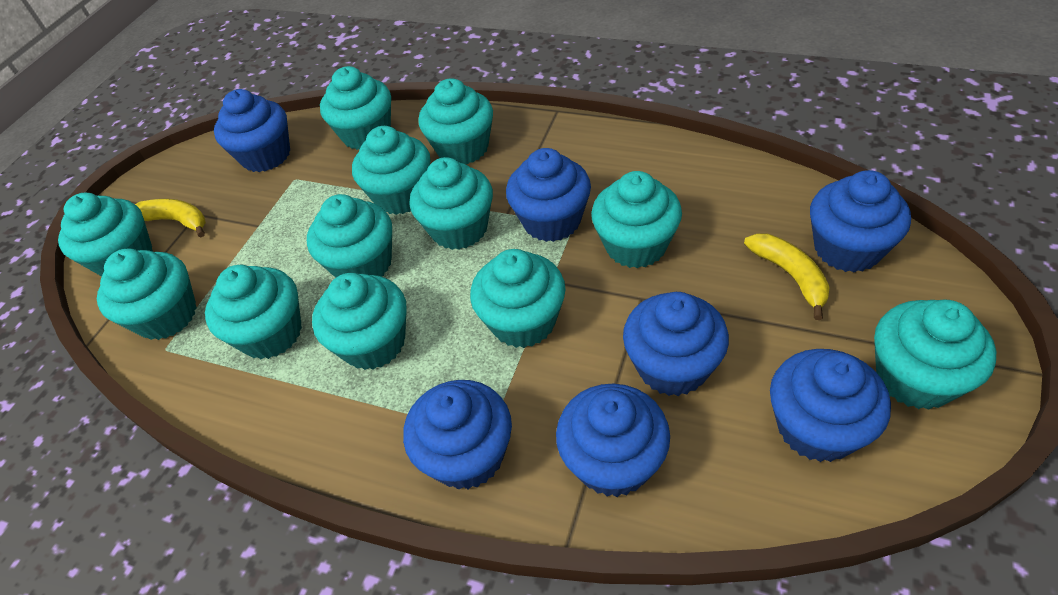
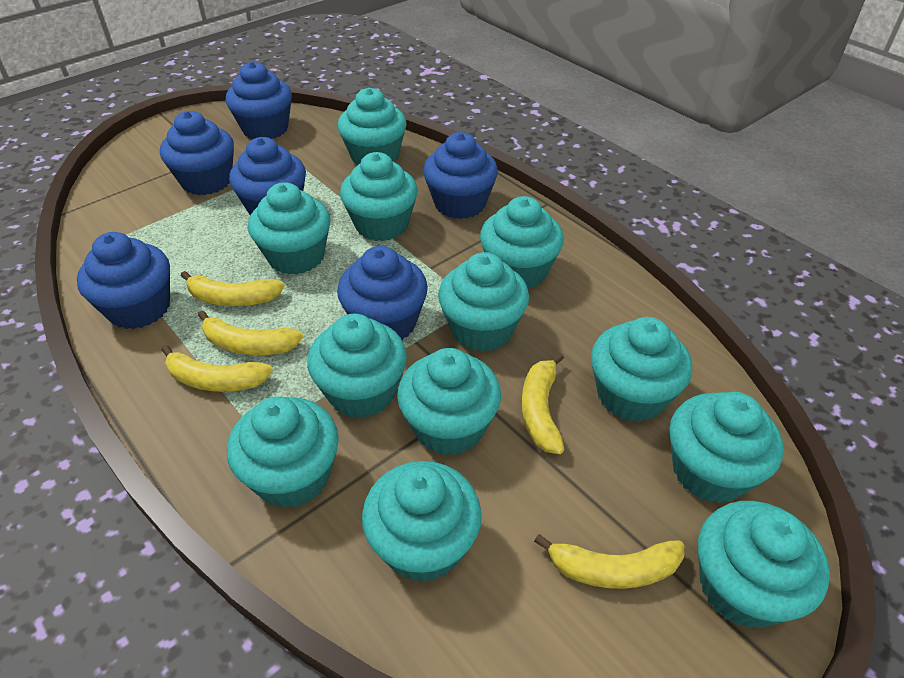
blue cupcake: [214,89,290,172] [403,380,512,489] [506,148,591,242] [556,384,670,497] [623,292,729,396] [770,349,891,462] [810,170,911,273] = 7 -> [77,232,170,329] [160,111,234,195] [226,61,292,139] [229,137,306,215] [337,246,428,340] [423,132,498,219] = 6
yellow banana: [135,199,206,237] [744,233,830,320] = 2 -> [161,345,273,392] [181,271,285,306] [198,310,303,355] [521,353,565,454] [534,534,684,589] = 5

